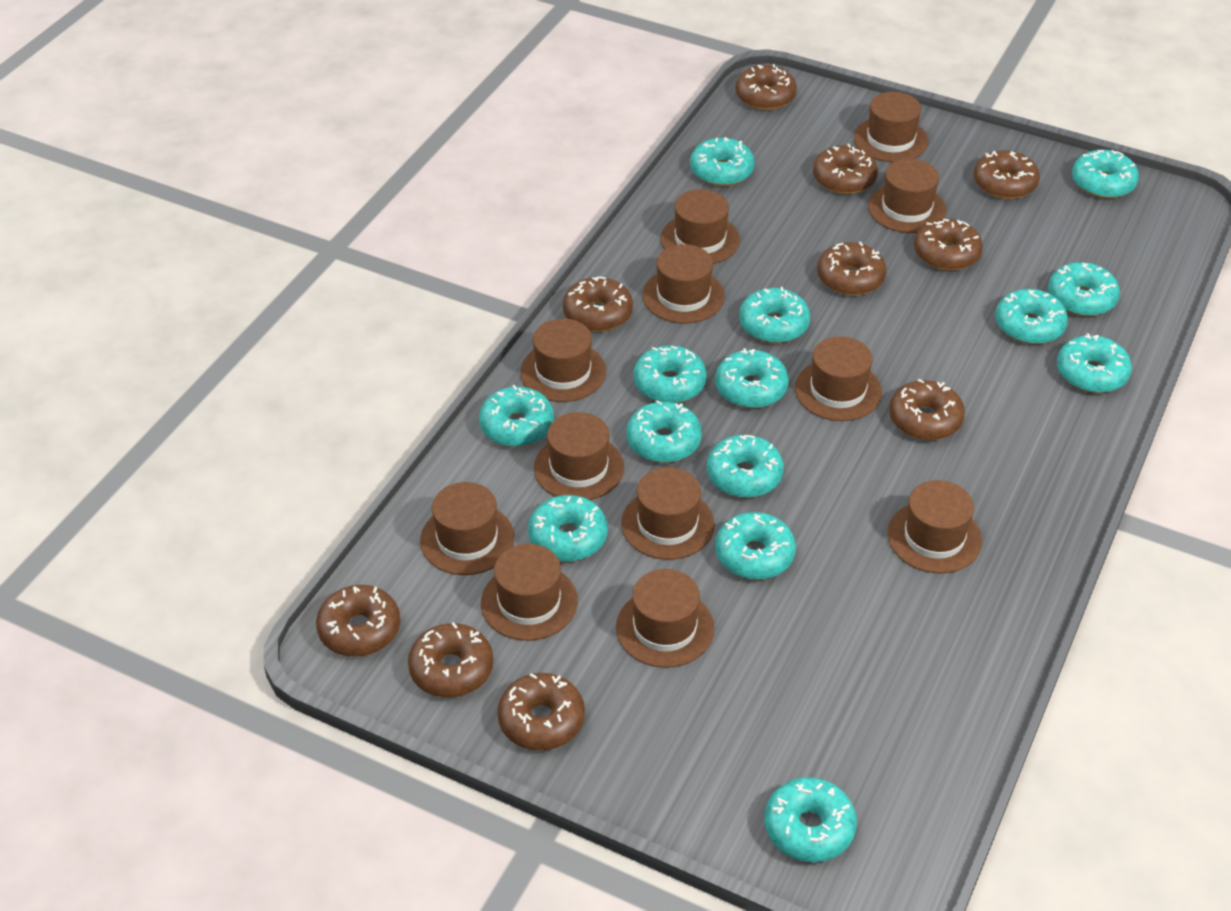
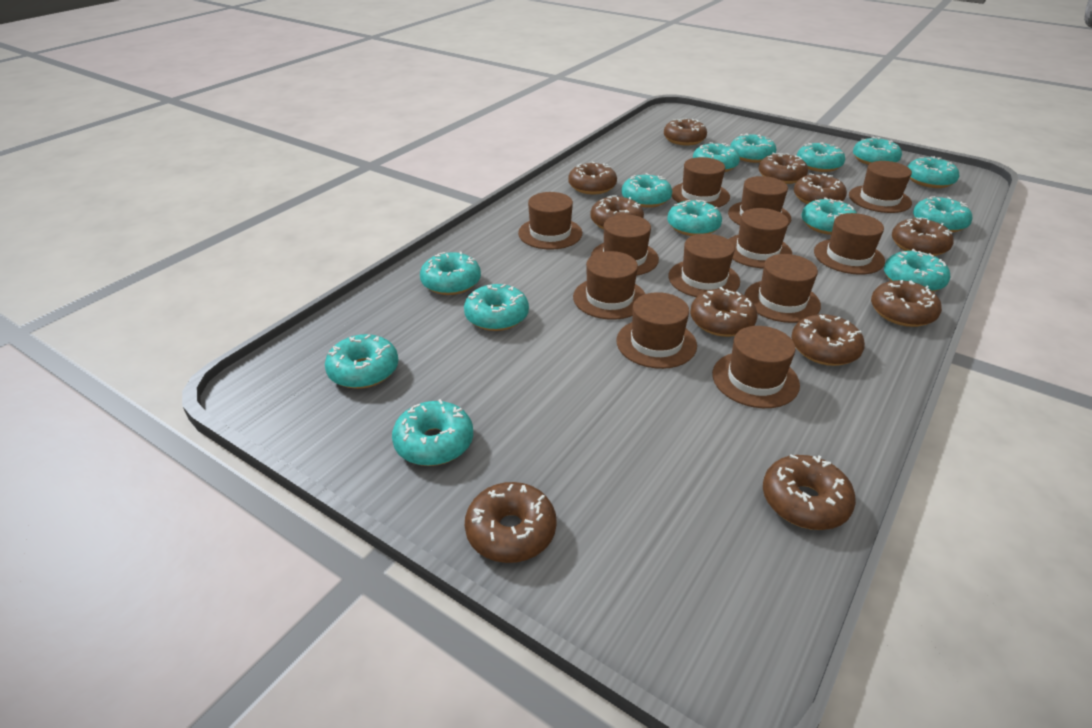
brown donut: [316,585,400,657] [408,622,493,697] [497,673,585,751] [563,276,633,332] [735,64,797,110] [813,144,878,194] [817,242,886,296] [889,379,965,440] [914,218,983,271] [974,150,1040,199] = 10 -> [465,482,556,563] [568,161,617,195] [590,196,644,229] [664,118,707,146] [690,287,758,337] [759,153,808,184] [763,454,856,530] [791,314,865,366] [794,173,847,204] [871,280,942,327] [892,217,954,256] = 11

